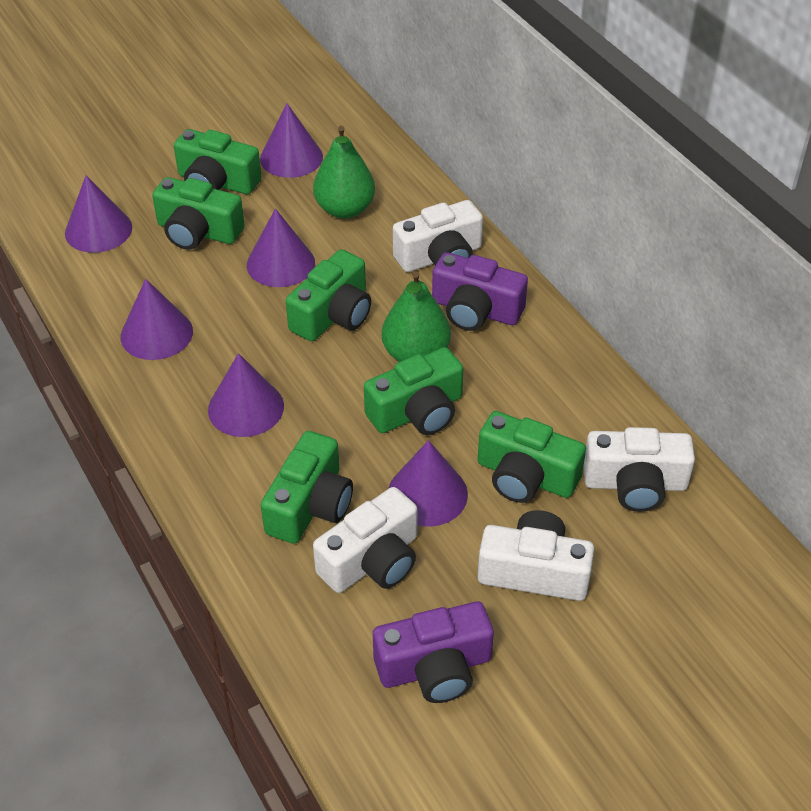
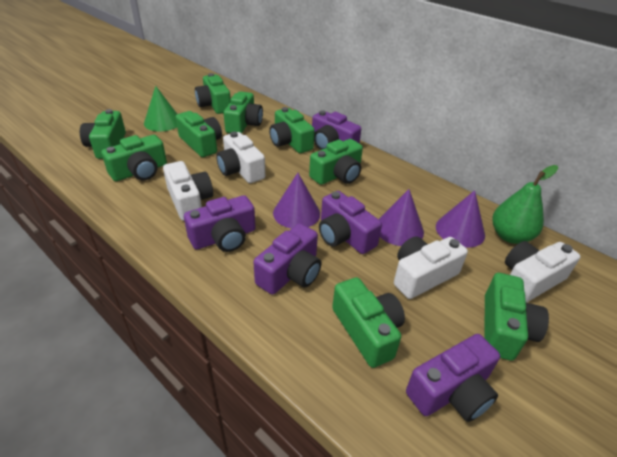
green camera: [152,177,244,250] [174,129,261,194] [261,431,353,544] [286,249,371,341] [364,347,463,435] [478,411,586,503] = 6 -> [80,109,126,159] [101,135,167,181] [176,111,222,157] [195,73,231,114] [224,91,263,134] [269,107,315,153] [309,139,363,185] [332,277,405,368] [485,273,549,361] = 9
green cone: none = 0 -> [144,86,177,132] = 1
green pear: [313,126,375,219] [382,271,451,362] = 2 -> [492,165,558,244] = 1
purple camera: [373,601,494,703] [432,252,528,331] = 2 -> [184,195,256,252] [253,223,321,295] [312,110,361,150] [319,191,382,254] [406,334,500,422] = 5
purple cone: [65,176,132,253] [121,279,193,360] [208,353,284,437] [247,208,315,287] [260,103,323,178] [388,440,468,527] = 6 -> [273,173,320,229] [379,189,424,246] [436,190,485,248] = 3

